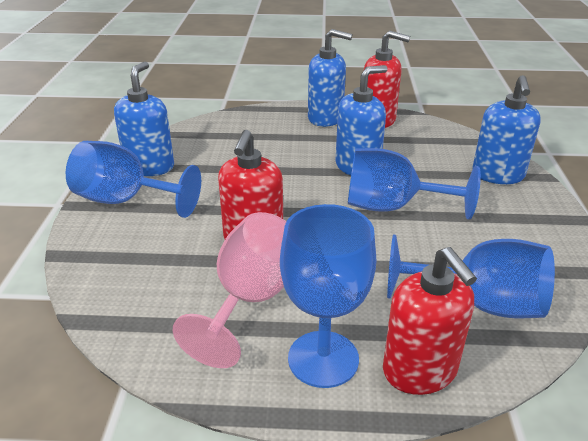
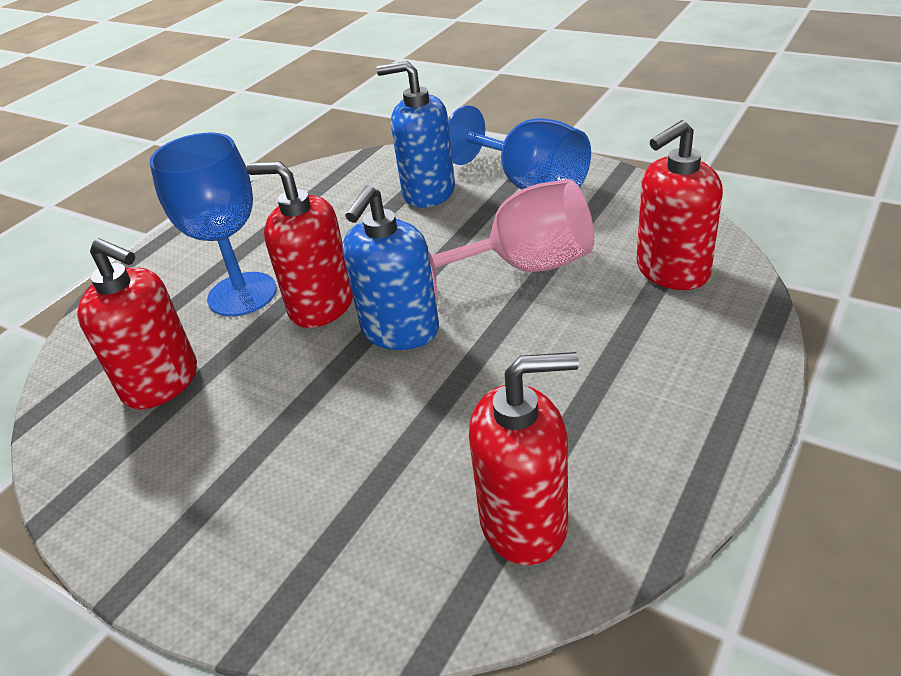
blue goblet: [66,141,201,218] [280,204,376,388] [348,148,481,220] [387,235,555,318] = 4 -> [150,133,277,317] [448,105,591,190] = 2
blue soap dispenser: [114,61,174,176] [308,29,352,127] [336,65,387,175] [472,75,541,184] = 4 -> [343,185,439,350] [376,61,455,208] = 2
red soap dispenser: [218,130,283,239] [364,30,410,128] [383,247,477,395] = 3 -> [77,238,197,409] [246,161,353,328] [469,352,579,565] [637,120,723,290] = 4

